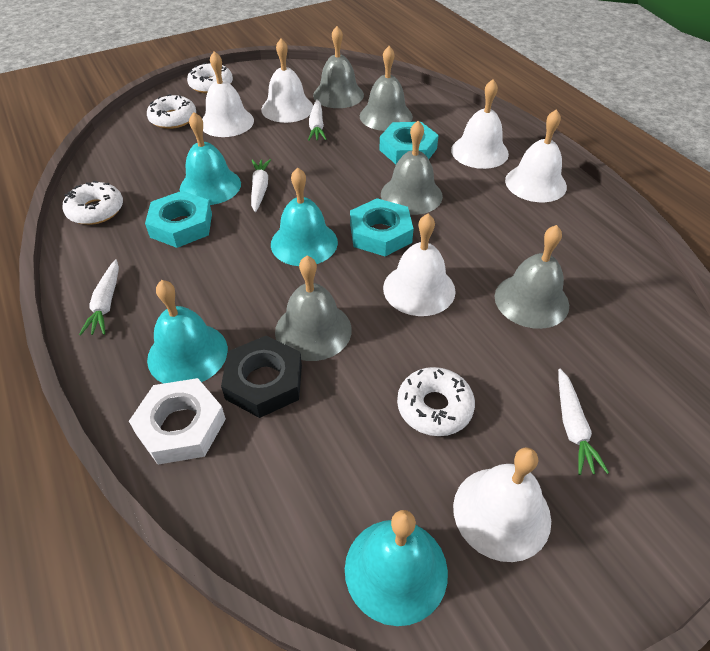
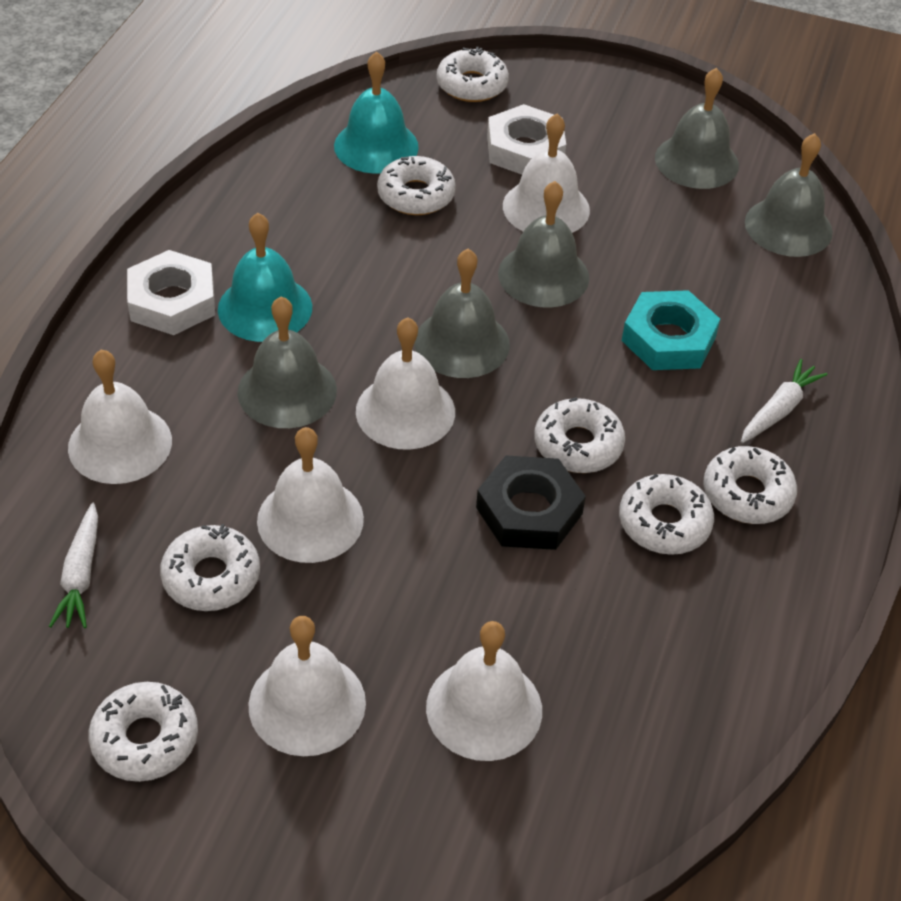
turquoise bell: [147,280,228,384] [180,112,241,205] [271,167,338,266] [345,510,448,626] = 4 -> [218,213,312,342] [334,51,419,174] = 2
turquoise nut: [145,191,212,248] [350,198,414,256] [379,122,439,164] = 3 -> [622,290,720,370] = 1
white carrot: [79,259,119,336] [251,159,271,212] [308,99,327,141] [558,369,609,475] = 4 -> [49,503,98,628] [741,359,828,443] = 2
white donut: [62,181,123,225] [147,94,196,129] [187,63,233,94] [397,367,475,436] = 4 -> [89,682,198,782] [160,524,260,611] [377,156,456,215] [437,47,509,102] [534,397,625,473] [619,474,714,555] [703,446,797,524] = 7
white nut: [129,378,226,465] = 1 -> [127,250,215,335] [487,104,566,175] = 2

